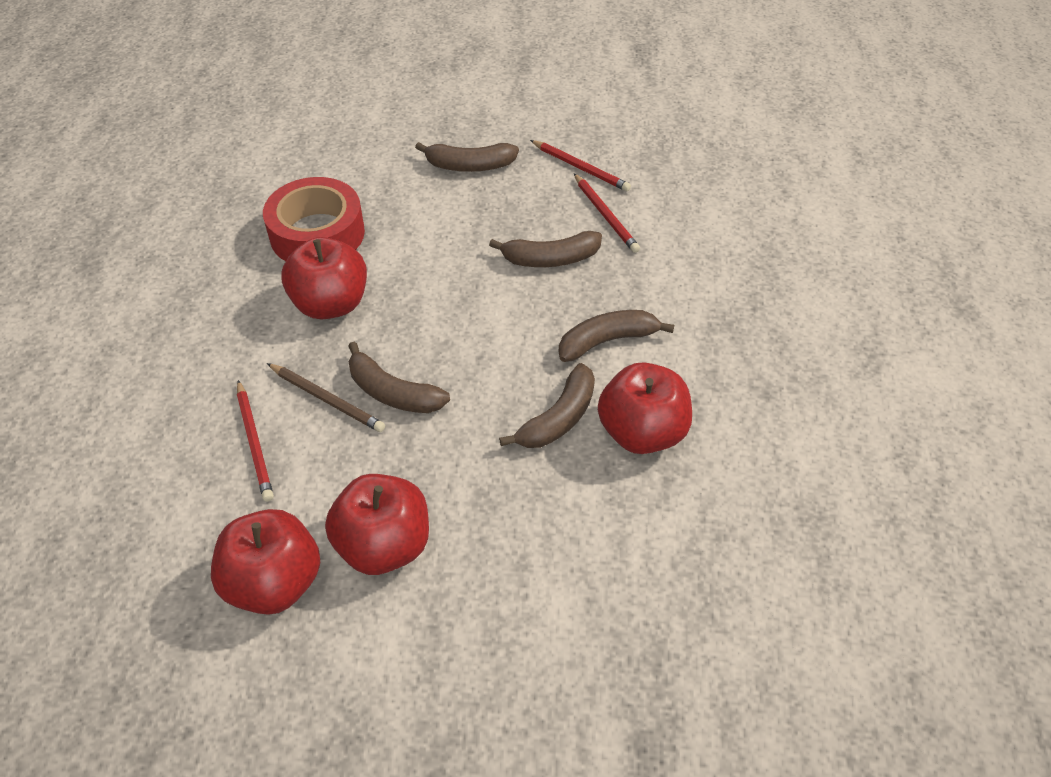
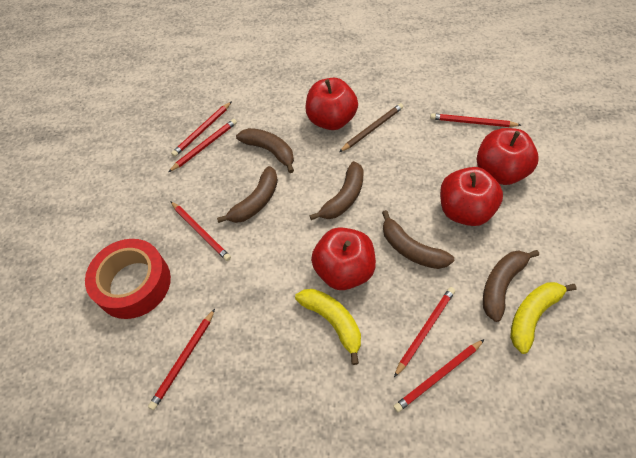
red pencil: [237,380,274,502] [530,140,631,192] [574,173,640,253] = 3 -> [148,309,215,410] [169,119,237,172] [170,201,231,261] [171,101,232,157] [393,339,485,412] [394,287,455,377] [430,113,521,127] = 7
yellow banana: none = 0 -> [295,289,361,365] [510,282,577,354] = 2

